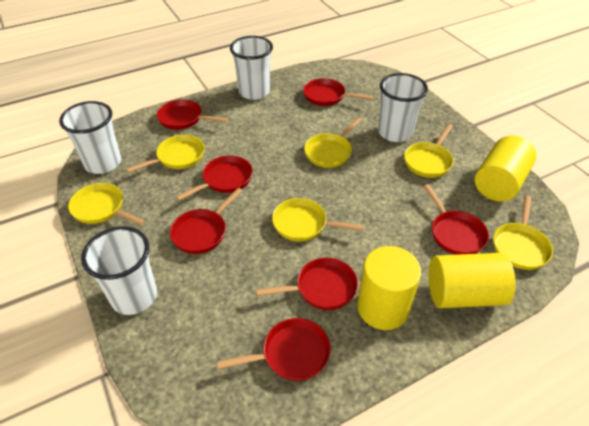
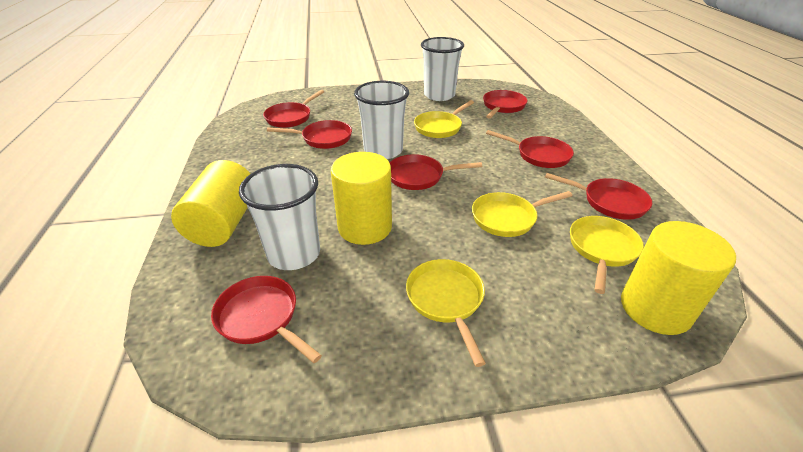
white cup: [59,101,121,174] [81,226,157,315] [230,36,273,100] [378,73,428,142] = 4 -> [239,164,320,270] [354,81,409,159] [421,37,464,101] = 3
yellow pan: [68,183,145,225] [126,135,205,173] [272,198,364,241] [304,117,361,168] [404,124,454,178] [493,195,553,270] = 6 -> [406,259,486,367] [414,100,474,138] [472,191,573,237] [570,216,644,294] = 4

